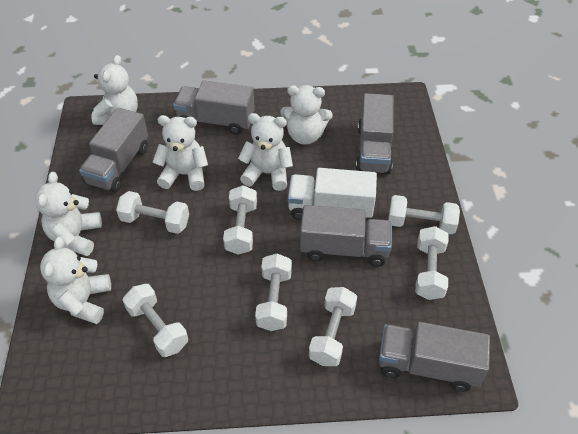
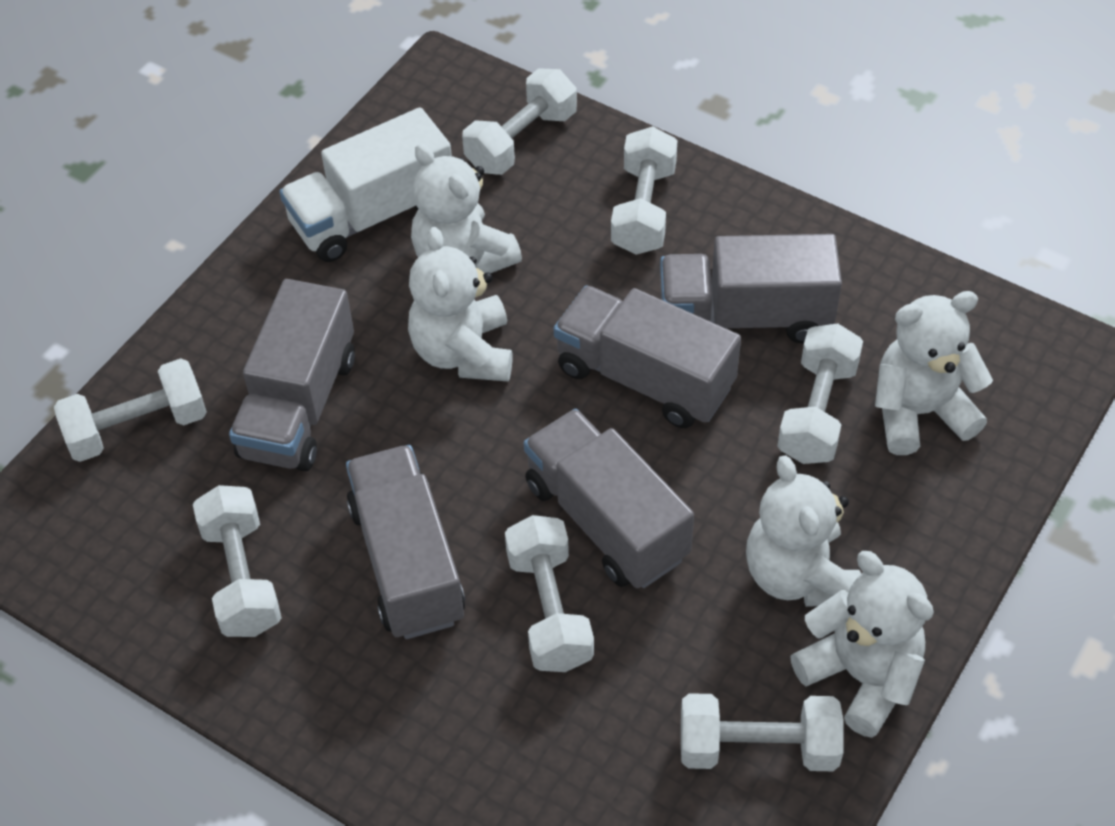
white teddy bear: [35,172,102,256] [40,237,111,324] [92,55,138,125] [153,115,208,191] [238,113,293,191] [280,85,333,145] = 6 -> [408,227,513,381] [411,143,522,273] [746,455,861,607] [790,551,934,738] [875,291,993,455] = 5

